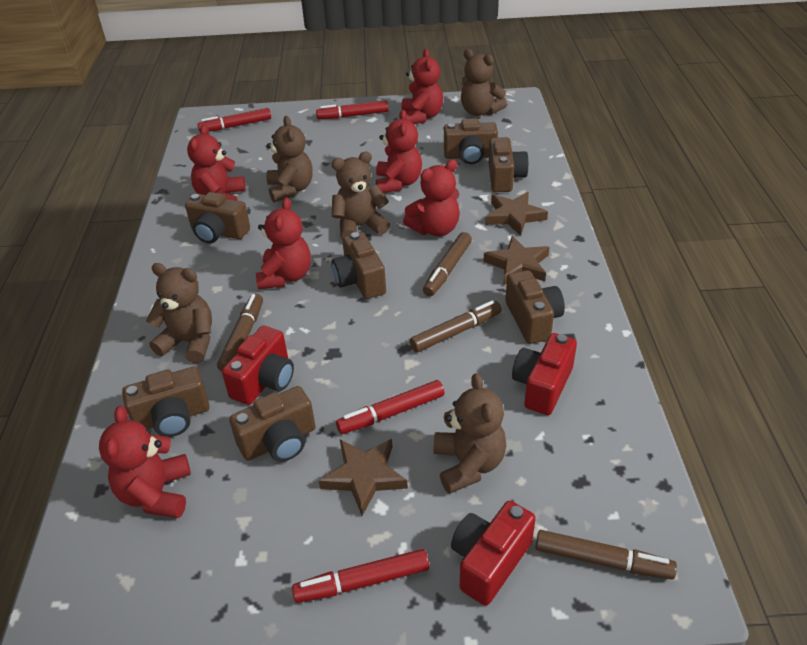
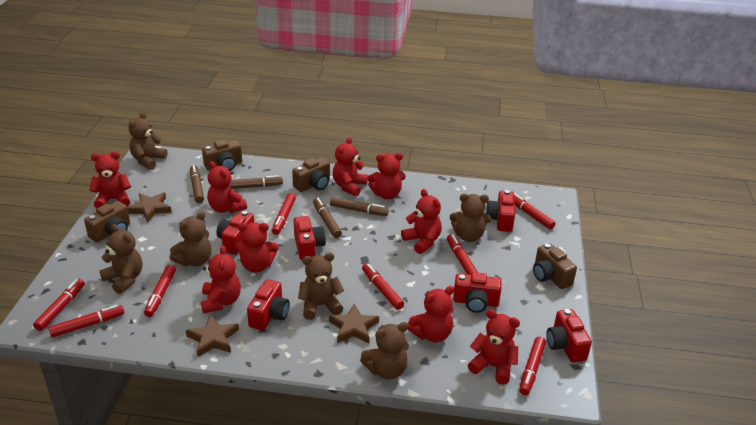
brown camera: [122,367,210,437] [185,192,250,243] [229,386,316,462] [331,232,386,299] [444,118,498,164] [489,137,529,192] [505,270,565,344] = 7 -> [84,201,130,242] [202,140,242,171] [292,157,330,192] [533,243,577,289] = 4
brown teddy bear: [146,263,212,363] [266,116,313,202] [332,151,390,240] [434,373,506,494] [461,49,507,116] = 5 -> [100,224,142,294] [129,112,167,170] [170,211,211,266] [298,253,344,320] [360,322,409,380] [450,194,491,242] = 6
red camera: [222,326,294,405] [451,501,536,606] [512,333,577,415] = 3 -> [216,211,254,255] [247,279,290,330] [294,216,326,260] [453,272,502,313] [485,190,515,232] [546,309,592,362] = 6
red marker: [197,108,271,132] [292,549,429,603] [316,100,389,119] [336,380,444,434] = 4 -> [33,279,85,331] [48,305,124,337] [144,265,176,317] [272,193,296,235] [362,263,404,310] [447,234,478,275] [514,193,555,229] [519,337,546,395] = 8
red teddy bear: [99,406,191,518] [187,124,246,200] [256,197,311,289] [376,110,422,193] [401,49,443,124] [403,160,460,237] = 6 -> [89,151,131,208] [201,246,241,313] [207,161,247,213] [234,222,278,273] [333,137,368,196] [367,153,406,199] [401,189,442,254] [407,286,454,342] [468,309,520,385] = 9

